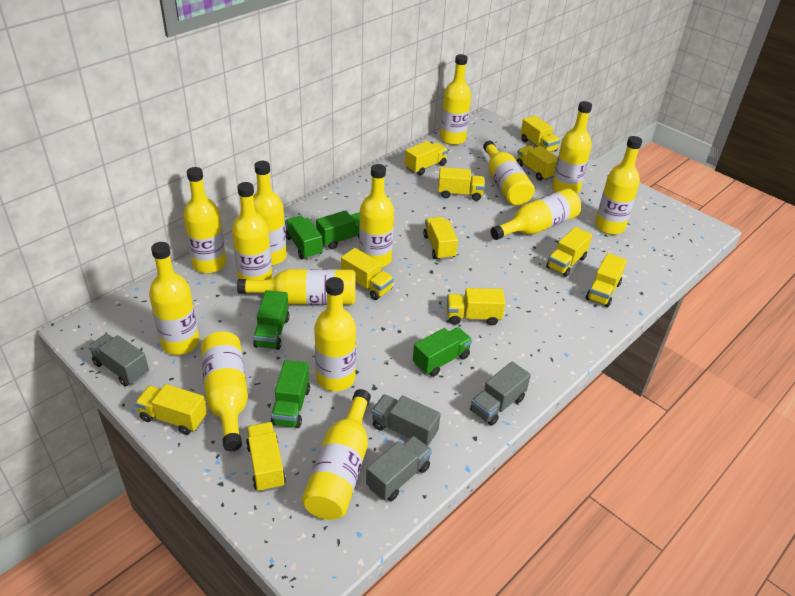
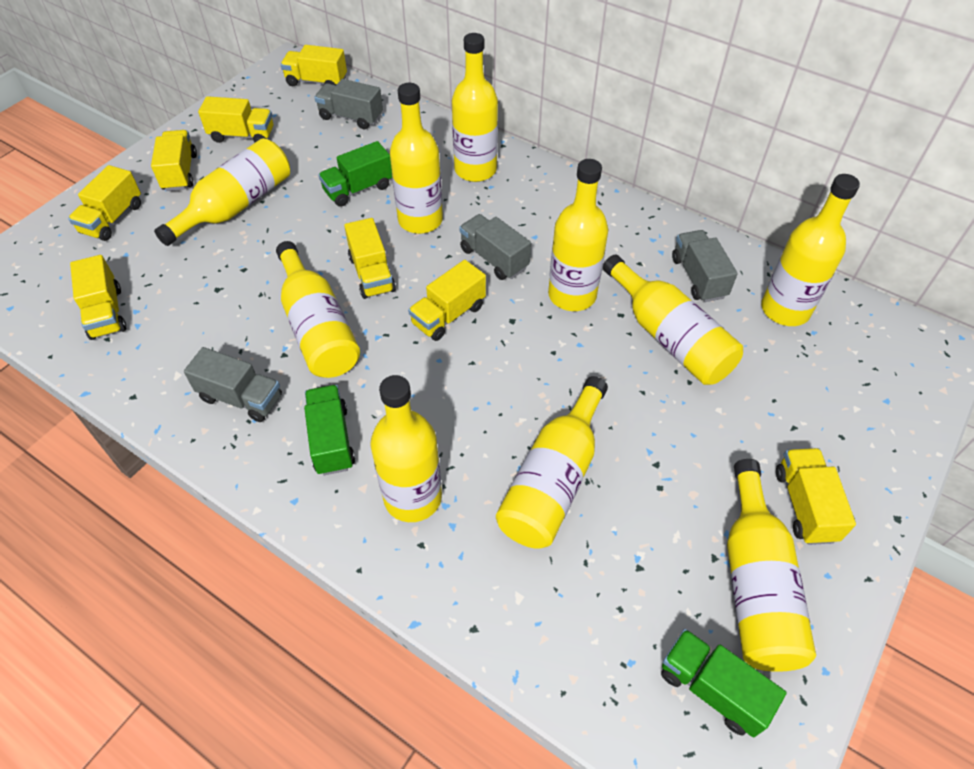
green truck: [253,290,290,350] [271,360,310,428] [285,216,323,259] [316,210,360,249] [413,327,472,377] = 5 -> [304,385,355,475] [318,141,392,207] [661,629,786,738] = 3
yellow bottle: [149,242,200,355] [183,167,226,274] [201,332,248,451] [232,182,273,280] [237,269,356,305] [253,161,287,266] [302,389,371,520] [314,277,356,391] [359,164,394,268] [440,54,471,145] [483,141,535,206] [490,188,581,240] [552,101,592,194] [595,136,642,235] = 14 -> [154,138,290,246] [276,241,360,378] [370,375,442,522] [390,83,443,234] [452,33,498,182] [496,376,608,549] [548,159,608,311] [603,255,743,385] [727,459,816,672] [761,174,860,326] = 10
yellow truck: [135,384,207,435] [246,422,286,492] [341,248,394,300] [405,141,448,176] [423,217,458,260] [438,167,485,201] [447,288,505,326] [517,145,558,181] [521,116,560,152] [546,227,592,277] [586,253,627,307] = 11 -> [68,165,141,241] [70,255,126,340] [151,130,197,191] [198,96,273,143] [281,45,347,86] [344,218,396,299] [408,260,486,341] [776,448,856,545] = 8

